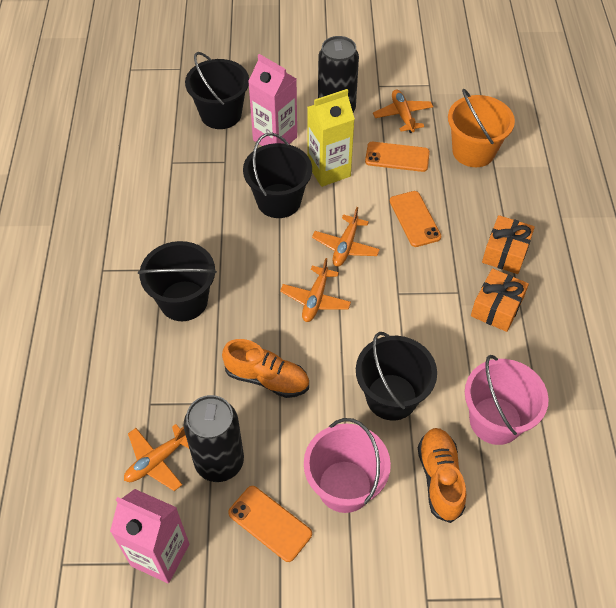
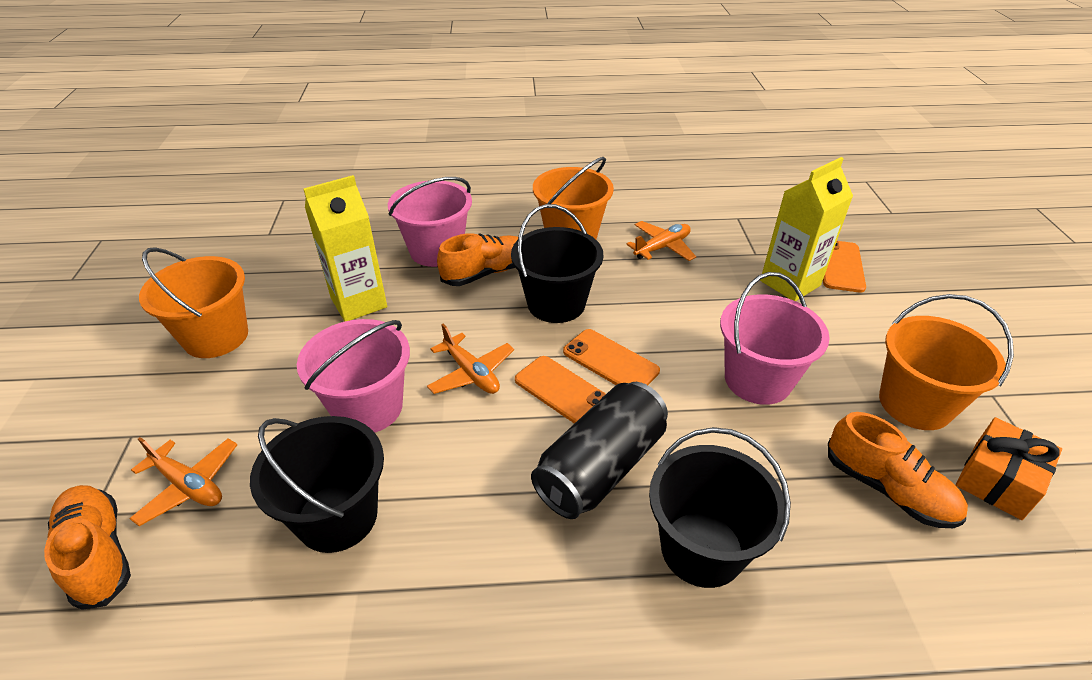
black bucket: [138,241,217,321] [185,52,249,129] [243,133,312,218] [356,332,437,421] = 4 -> [250,416,384,553] [511,204,603,323] [649,427,791,588] = 3
black can: [184,395,244,482] [318,36,359,112] = 2 -> [531,382,668,519] = 1
orange bucket: [448,89,515,167] = 1 -> [139,247,248,358] [533,157,614,239] [879,294,1014,430] = 3
orange gift: [471,268,529,332] [482,215,535,274] = 2 -> [956,417,1062,520] = 1
orange plane: [124,424,189,491] [280,258,351,322] [312,207,380,267] [373,90,433,133] = 4 -> [129,437,237,526] [427,324,514,394] [626,221,696,261] = 3
orange shoe: [222,339,309,398] [418,428,466,523] = 2 -> [44,485,131,610] [437,233,518,286] [828,412,968,528] = 3
pink bucket: [304,418,391,513] [465,355,549,445] = 2 -> [297,319,410,433] [388,177,472,267] [720,272,830,405] = 3
pink carton: [110,489,189,583] [248,54,297,146] = 2 -> none = 0
yellow carton: [307,89,355,187] = 1 -> [303,175,387,322] [760,157,853,301] = 2

